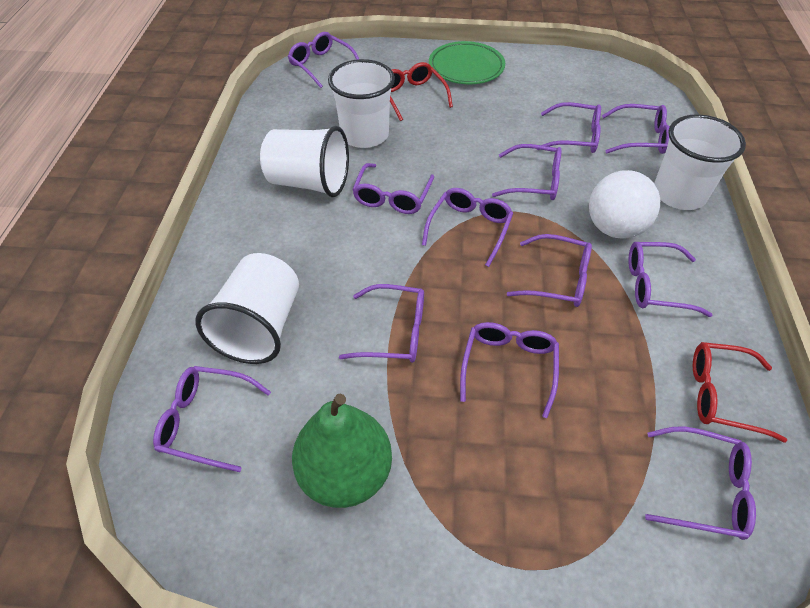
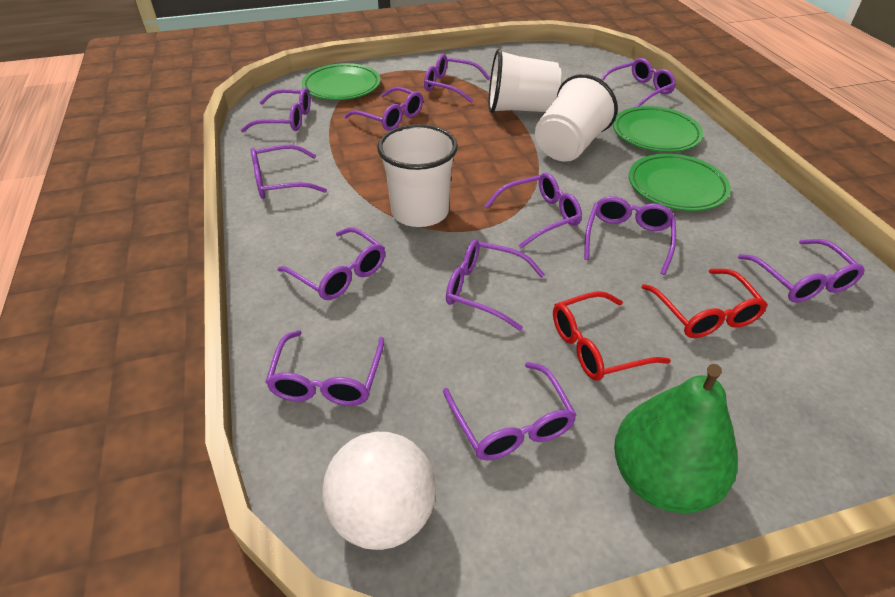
green plate: [429,41,505,84] = 1 -> [302,63,381,100] [613,106,703,152] [629,154,731,211] = 3
white cup: [195,253,299,364] [260,126,349,197] [328,59,395,148] [654,114,746,210] = 4 -> [377,124,458,227] [489,49,562,113] [535,74,618,162] = 3

